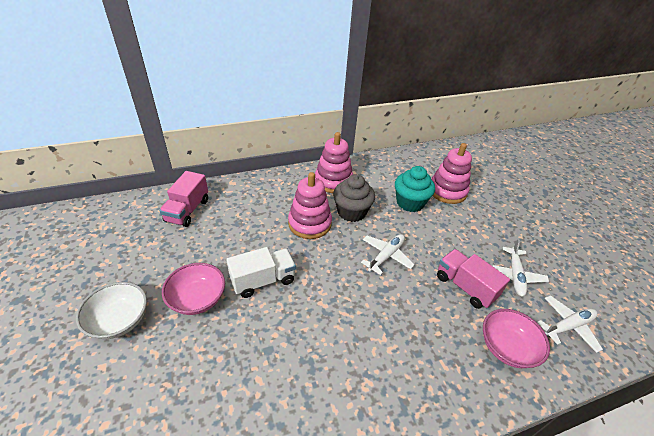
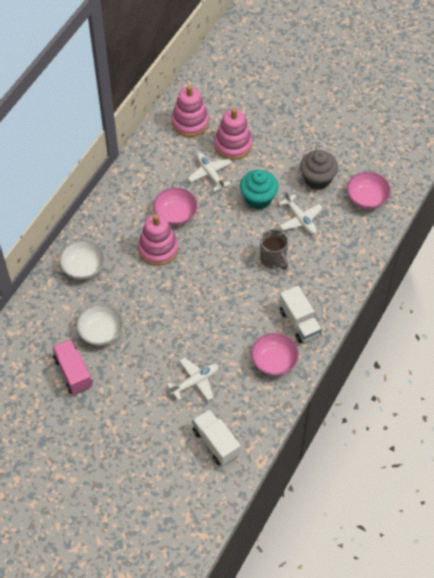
grey mug: none = 0 -> [260,229,288,270] = 1
pink bowl: [162,263,225,315] [483,309,550,368] = 2 -> [153,187,197,226] [251,333,299,376] [347,172,391,209] = 3
pink truck: [159,171,208,227] [437,249,510,309] = 2 -> [52,339,92,394] = 1
white bowl: [76,282,147,339] = 1 -> [59,240,105,280] [76,304,124,346] = 2
white truck: [226,247,296,298] = 1 -> [192,409,241,466] [279,286,322,343] = 2

